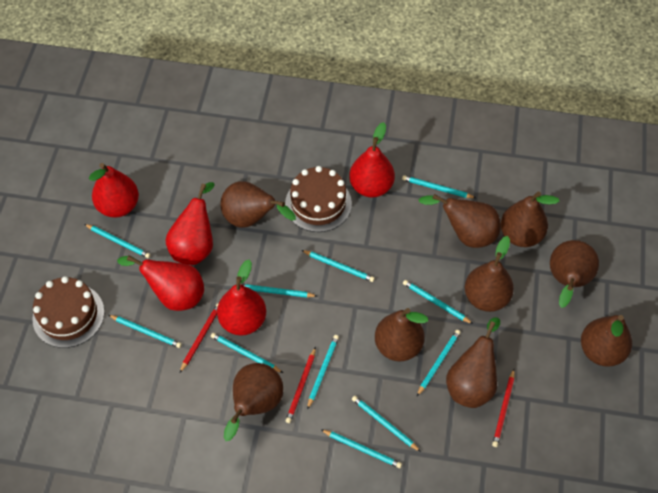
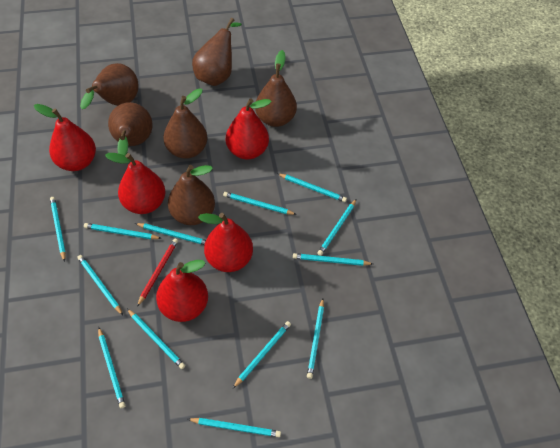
brown cake: [32,276,105,348] [285,166,352,232] = 2 -> none = 0
brown pear: [220,181,296,228] [224,363,283,441] [375,308,428,361] [419,194,501,248] [446,317,500,408] [465,236,514,312] [501,192,560,247] [550,240,599,308] [581,315,632,367] = 9 -> [80,63,139,109] [108,102,153,156] [163,88,208,159] [168,165,215,225] [192,18,242,86] [255,50,297,127] = 6
red pencil: [180,303,219,373] [285,347,316,423] [492,369,515,447] = 3 -> [137,238,178,307] = 1
turquoise pencil: [84,224,151,258] [109,315,182,348] [211,333,283,373] [241,284,317,298] [302,250,375,282] [307,335,339,410] [321,429,402,468] [352,396,421,452] [402,175,476,198] [403,280,473,324] [417,330,461,396] = 11 -> [50,197,66,262] [77,255,123,315] [84,223,162,239] [98,327,126,408] [127,309,185,369] [135,223,206,245] [188,418,281,437] [223,192,297,215] [233,321,291,388] [277,173,347,202] [293,253,373,266] [307,298,324,379] [317,199,356,256] = 13

